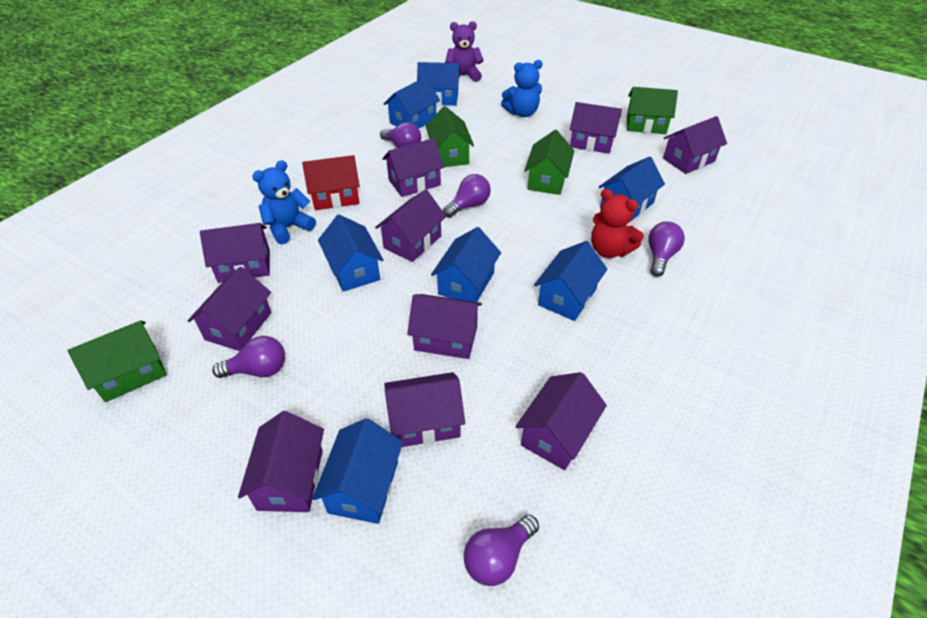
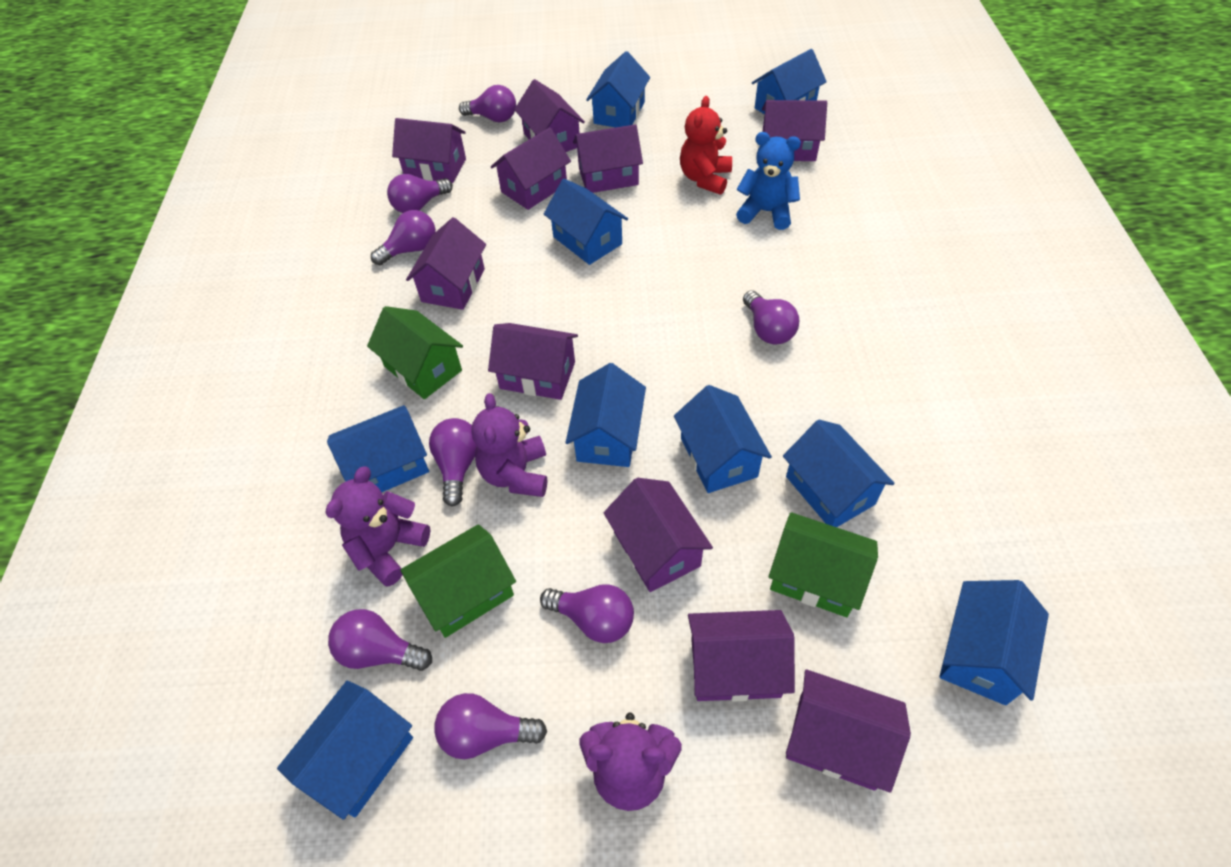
blue house: [312,418,403,524] [318,214,384,292] [384,77,440,129] [417,62,460,106] [431,227,501,302] [534,241,607,321] [599,157,665,222] = 7 -> [277,681,413,820] [327,405,429,492] [544,179,628,265] [566,363,646,467] [586,51,650,127] [674,385,772,493] [752,49,827,114] [783,420,895,527] [939,580,1049,705] = 9
blue teddy bear: [252,160,316,244] [501,60,543,117] = 2 -> [736,132,801,230] = 1
green house: [68,321,167,402] [425,106,474,167] [524,130,574,195] [627,87,678,134] = 4 -> [367,306,463,399] [400,524,516,638] [769,512,878,617] = 3
purple light bulb: [212,336,285,378] [380,122,421,148] [443,174,491,218] [464,514,539,586] [648,221,685,277] = 5 -> [328,609,432,671] [371,210,436,265] [387,174,453,213] [429,418,477,507] [434,693,547,759] [459,85,516,122] [540,584,634,643] [743,290,799,344] = 8
purple teddy bear: [445,21,484,82] = 1 -> [326,467,430,587] [471,393,547,497] [579,713,682,811] = 3
red house: [302,155,360,210] = 1 -> none = 0

